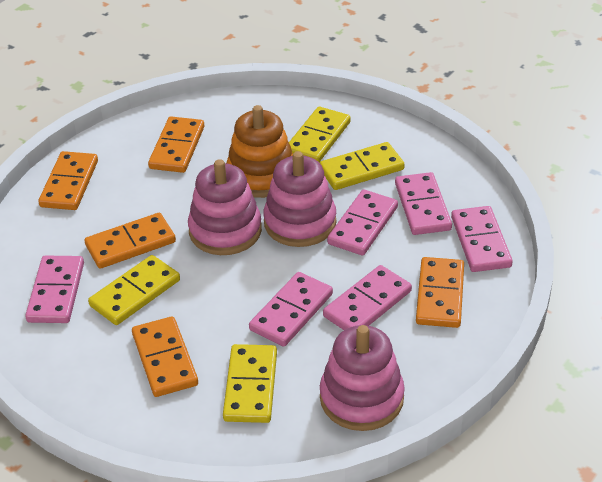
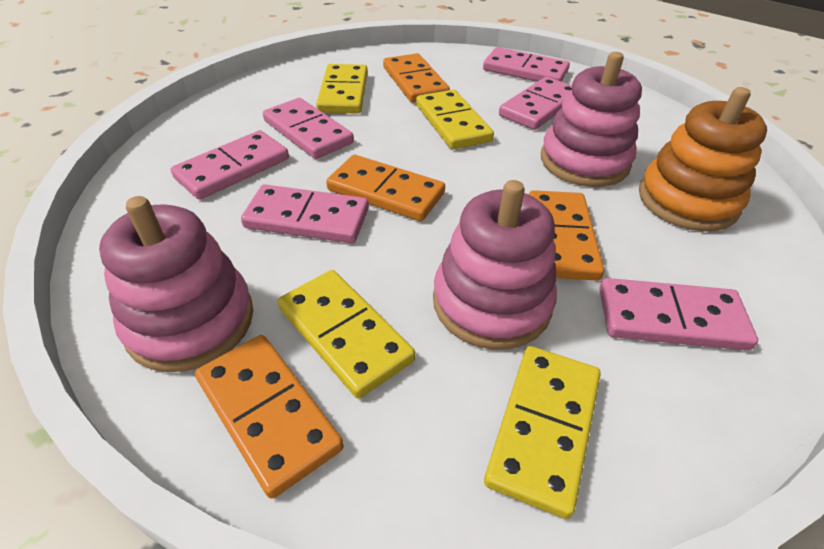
orange domino: [38,151,98,210] [84,213,176,269] [132,316,198,397] [148,117,204,173] [416,257,464,328] = 5 -> [195,335,344,499] [326,155,445,221] [383,53,450,103] [529,190,604,280] = 4

